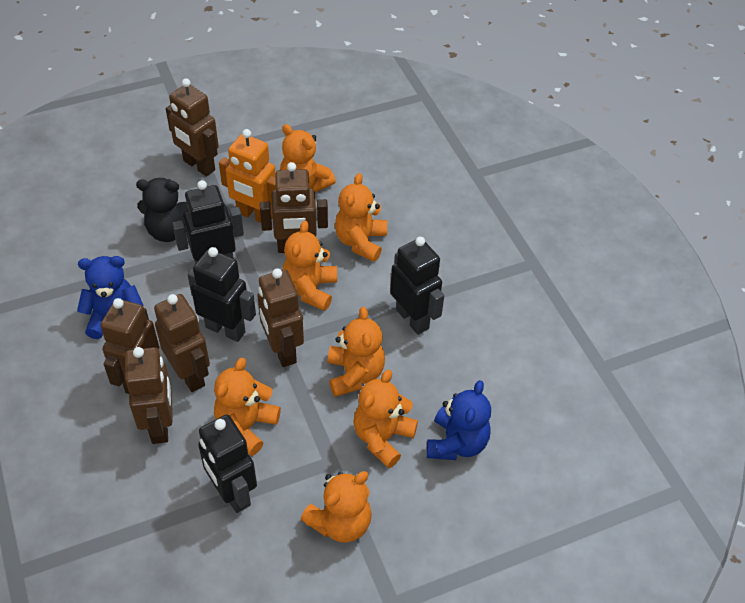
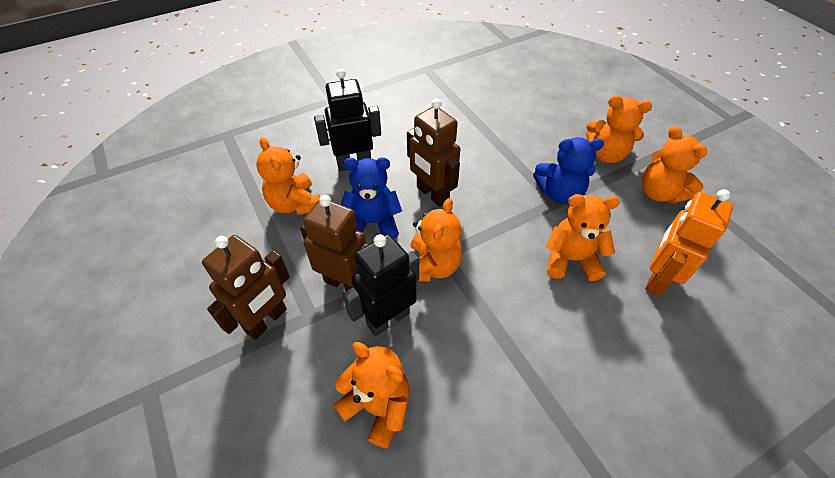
black robot: [172,180,244,264] [188,247,256,342] [198,414,257,513] [390,237,444,335] = 4 -> [314,69,381,172] [342,234,419,336] = 2
black teddy bear: [136,178,188,242] = 1 -> none = 0
brown robot: [100,298,159,394] [125,347,173,444] [154,294,210,392] [166,78,219,176] [257,268,304,367] [260,162,328,253] = 6 -> [202,235,290,340] [300,195,368,291] [407,99,460,207] = 3
orange teddy bear: [214,358,281,456] [280,124,336,192] [283,221,337,311] [300,471,372,543] [328,307,385,397] [335,173,387,262] [353,370,418,468] = 7 -> [256,137,320,215] [333,342,409,449] [410,198,462,282] [546,194,619,281] [586,95,652,163] [642,126,707,204] = 6

